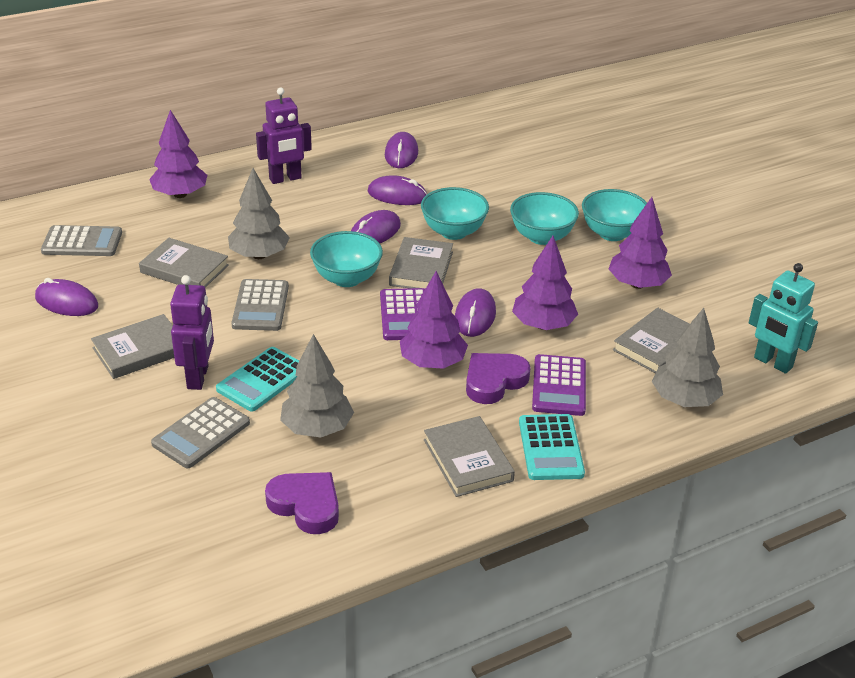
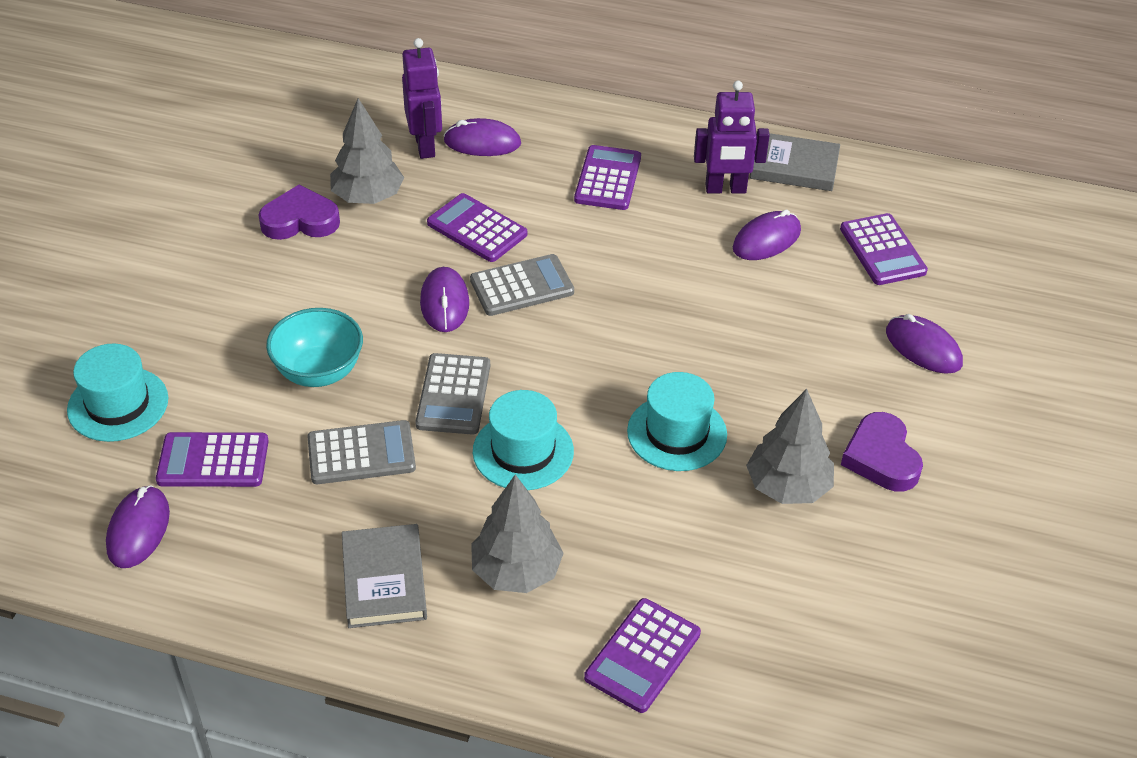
grey book: [91,314,174,379] [139,238,229,287] [389,237,453,289] [424,416,515,497] [613,307,689,373] = 5 -> [342,524,427,628] [750,133,840,191] = 2
purple calculator: [380,288,425,340] [532,354,586,416] = 2 -> [156,432,269,487] [427,193,527,262] [574,145,641,210] [584,598,701,713] [840,213,928,285] = 5
purple tree: [149,110,207,198] [400,271,468,369] [512,236,578,330] [609,197,672,289] = 4 -> none = 0
turquoise bowl: [310,231,383,287] [421,187,489,240] [510,192,579,245] [582,189,647,241] = 4 -> [266,308,363,387] = 1
turquoise calculator: [216,347,299,411] [519,414,585,480] = 2 -> none = 0
turquoise hat: none = 0 -> [67,344,168,442] [473,390,574,490] [627,372,727,471] = 3
turquoise robot: [749,263,818,374] = 1 -> none = 0

